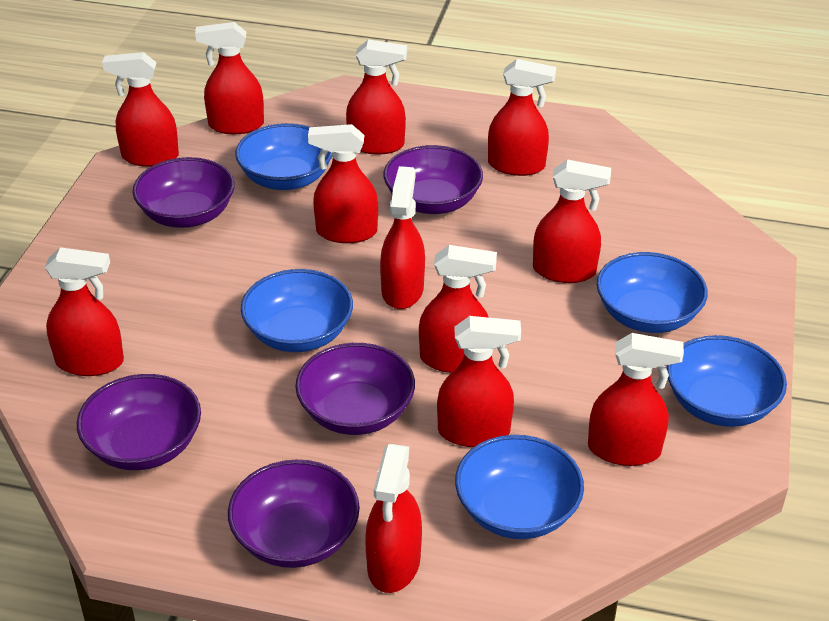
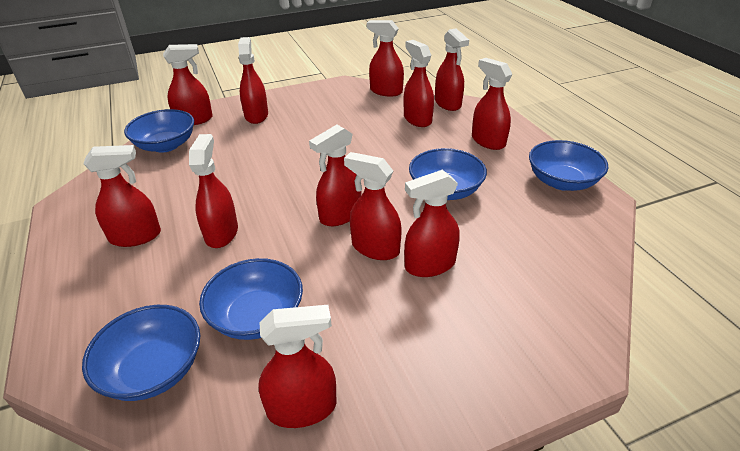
purple bowl: [77,374,201,470] [133,157,234,228] [228,460,360,568] [295,343,415,435] [384,145,483,214] = 5 -> none = 0

